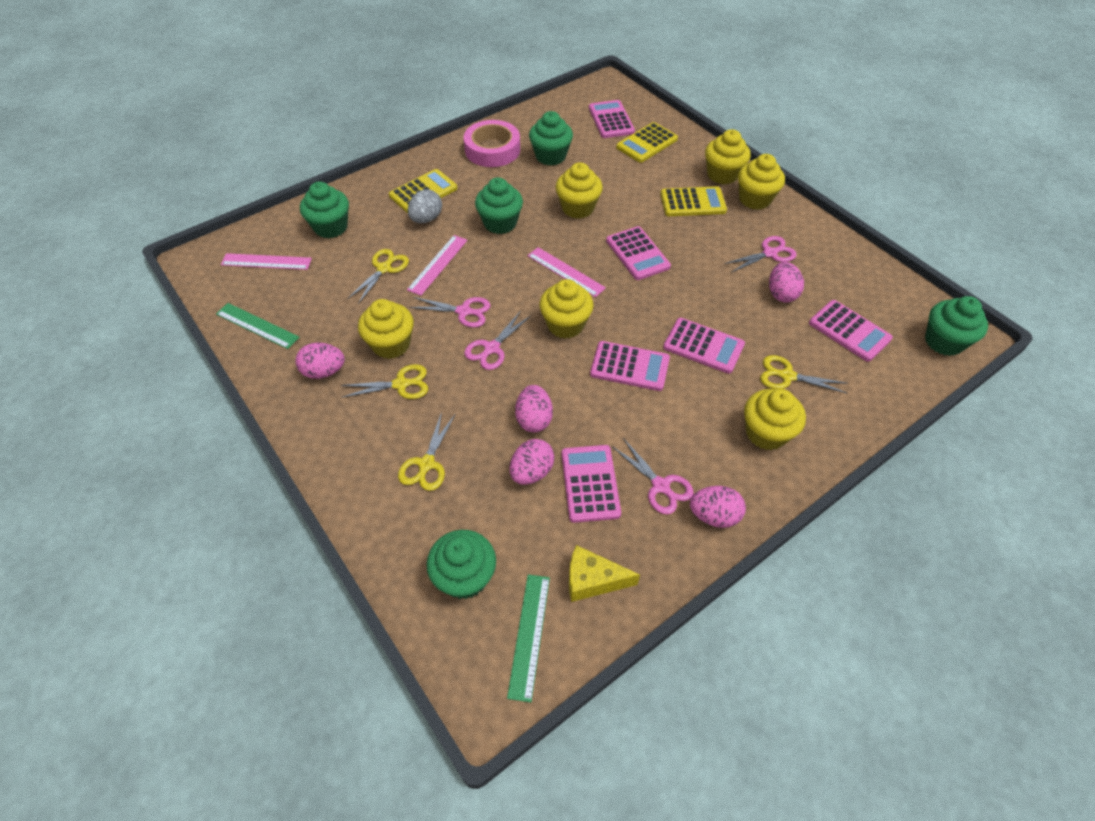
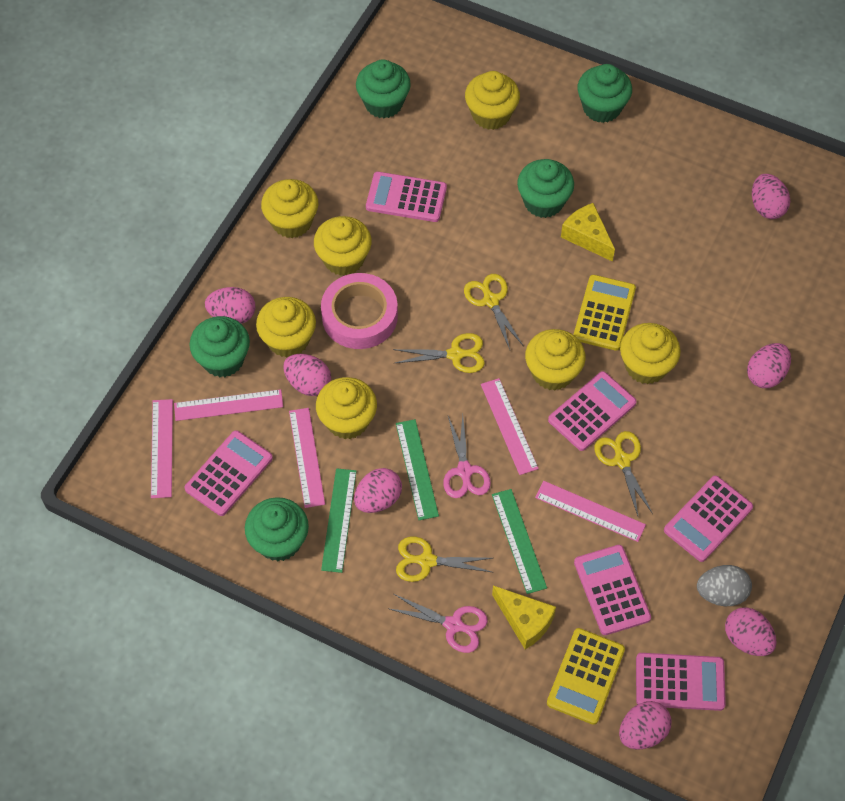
green ruler: [216,303,300,349] [507,574,550,702] = 2 -> [321,468,357,573] [396,419,439,520] [492,489,547,594] = 3
pink egg: [295,343,345,379] [510,439,554,485] [515,385,553,432] [690,486,746,528] [769,262,804,303] = 5 -> [205,287,255,324] [283,354,331,396] [354,468,402,513] [619,701,672,749] [725,607,777,656] [747,343,791,388] [752,174,790,219] = 7
pink ruler: [221,253,312,270] [407,235,467,296] [527,247,606,297] = 3 -> [151,399,173,498] [174,389,283,421] [289,408,325,508] [481,378,539,475] [535,481,646,542] = 5
pink scissors: [410,297,491,328] [464,311,531,370] [612,438,694,514] [724,236,797,272] = 4 -> [388,594,488,653] [443,415,491,498] = 2
yellow calculator: [389,169,457,213] [616,122,678,163] [660,186,727,216] = 3 -> [547,628,625,725] [573,275,636,351] = 2
yellow cheese: [569,545,640,602] = 1 -> [492,586,556,649] [561,203,615,262] = 2
yellow cupcake: [358,299,414,359] [540,279,594,338] [556,162,603,219] [705,129,751,185] [738,154,785,210] [744,389,806,450] = 6 -> [256,297,316,358] [261,179,318,238] [314,216,372,276] [316,377,377,439] [465,71,520,130] [525,329,586,390] [620,323,680,384] = 7

